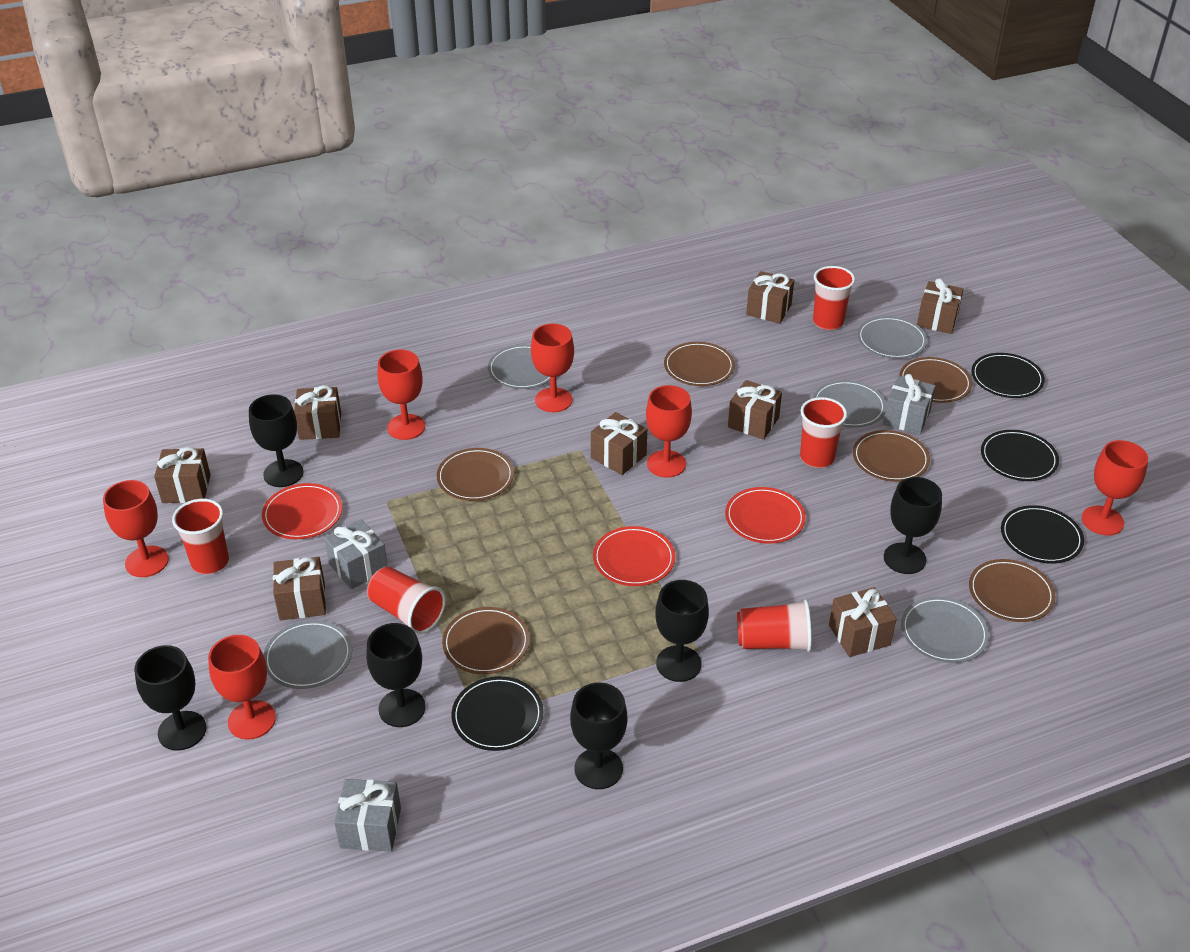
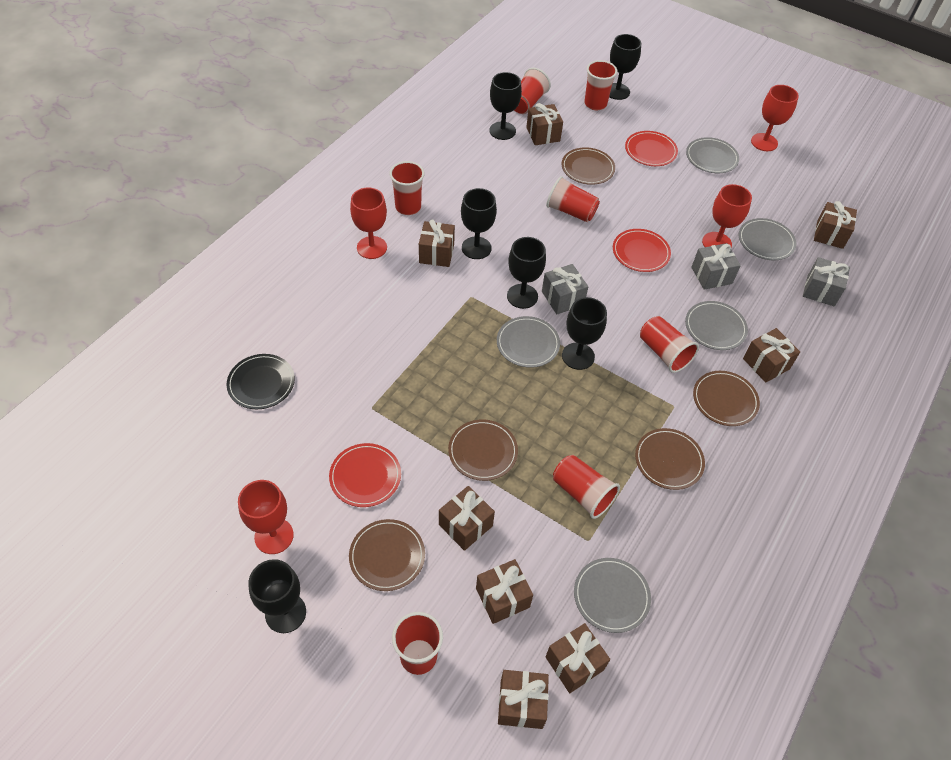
black plate: [451,676,543,751] [971,353,1045,398] [981,430,1059,481] [1001,505,1084,563] = 4 -> [227,354,295,409] = 1
brown plate: [437,448,514,501] [442,607,530,674] [664,342,735,386] [853,430,930,482] [899,357,972,403] [969,559,1055,622] = 6 -> [349,519,425,591] [448,419,518,481] [562,147,615,185] [635,428,705,490] [693,371,760,426] = 5
red cup: [172,499,229,574] [367,566,446,634] [737,599,812,652] [800,397,847,468] [813,266,855,330] = 5 -> [390,161,425,215] [392,612,443,675] [514,68,551,114] [546,176,600,222] [553,455,620,519] [584,60,617,111] [640,316,699,373] = 7
red goblet: [103,480,169,577] [208,635,276,740] [377,350,425,440] [531,323,574,412] [646,385,692,478] [1082,440,1148,535] = 6 -> [238,480,294,554] [350,187,387,259] [702,184,752,248] [751,85,799,151] = 4

